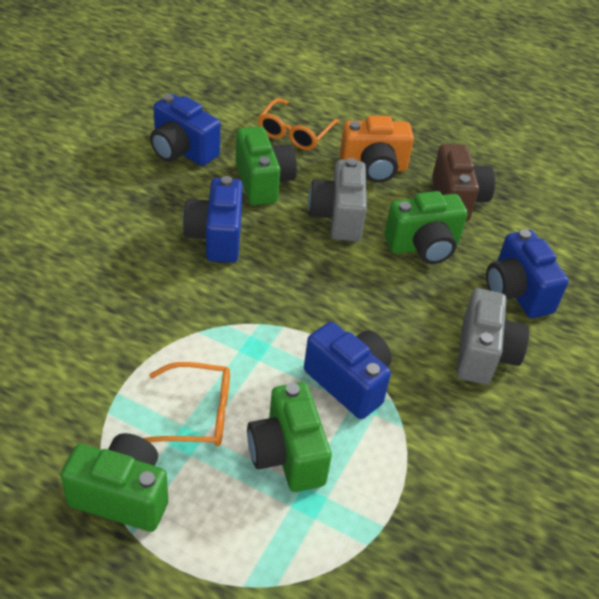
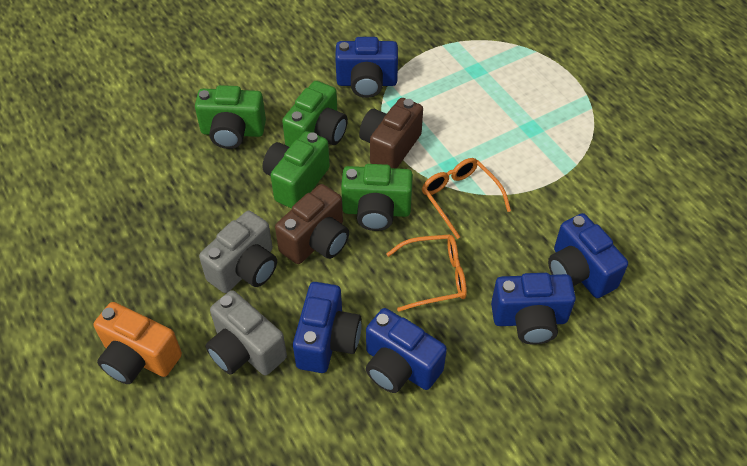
blue camera: [150,94,220,166] [183,176,243,263] [304,322,392,419] [486,229,569,318] = 4 -> [293,282,362,373] [335,37,398,98] [366,308,447,393] [491,273,576,345] [548,213,628,298] = 5
brown camera: [432,144,495,222] = 1 -> [275,184,349,264] [359,98,423,168] = 2

